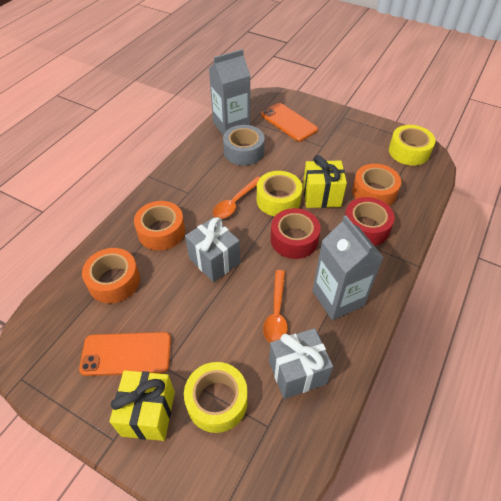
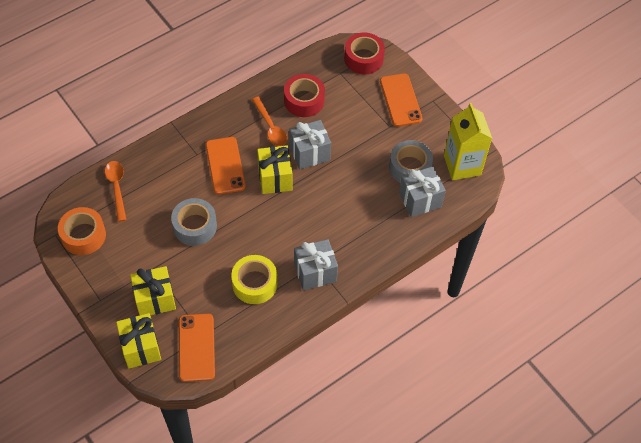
grey carton: [209,49,251,136] [312,215,384,320] = 2 -> none = 0
grey gift: [185,217,240,282] [269,328,333,399] = 2 -> [289,120,331,170] [294,239,338,291] [399,166,446,217] = 3
grey tape: [223,125,265,166] = 1 -> [171,198,217,246] [389,140,433,183] = 2
orange phone: [79,332,171,376] [261,103,318,142] = 2 -> [179,314,215,382] [206,137,246,194] [380,73,423,127] = 3
orange tape: [82,248,140,304] [134,201,185,250] [352,164,401,206] = 3 -> [58,207,106,255] = 1
yellow carton: none = 0 -> [444,103,492,180] = 1
yellow gift: [109,370,175,441] [303,155,347,208] = 2 -> [116,313,161,369] [130,266,176,315] [257,145,292,194] = 3
yellow tape: [184,362,248,433] [257,171,302,216] [389,125,435,166] = 3 -> [231,255,277,304] = 1

